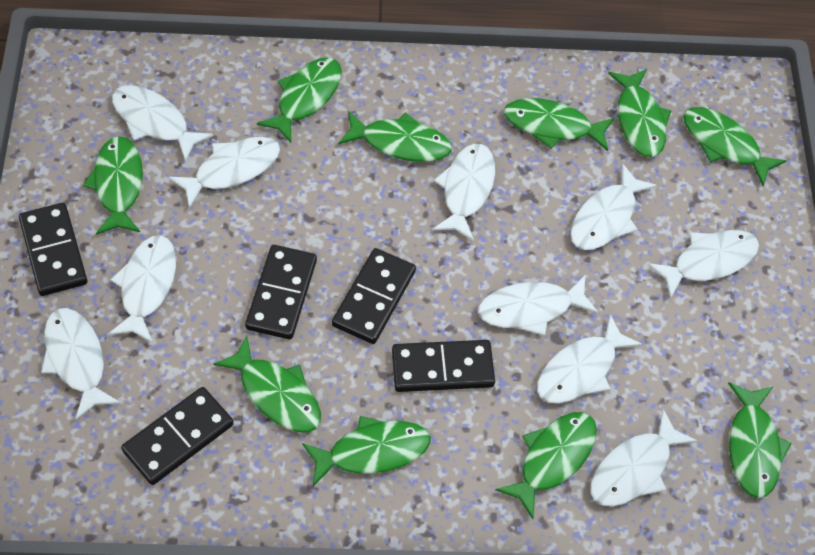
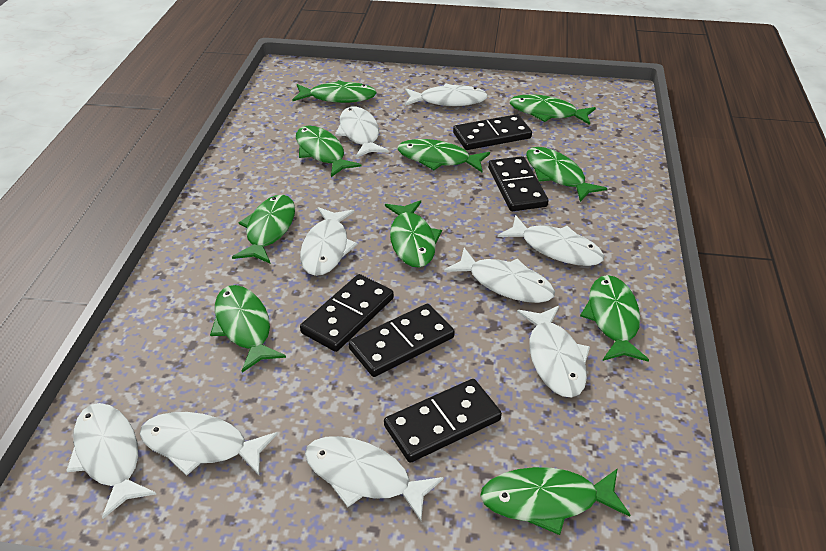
white fish: [41,308,120,420] [108,235,176,343] [112,85,213,162] [168,137,280,209] [432,144,495,241] [478,276,598,336] [537,314,642,403] [570,163,657,250] [590,409,697,506] [648,230,759,299] = 10 -> [66,403,156,519] [140,412,277,476] [300,207,358,276] [305,436,443,521] [335,107,389,158] [405,84,488,106] [444,248,555,303] [498,215,604,266] [517,306,590,397] = 9

